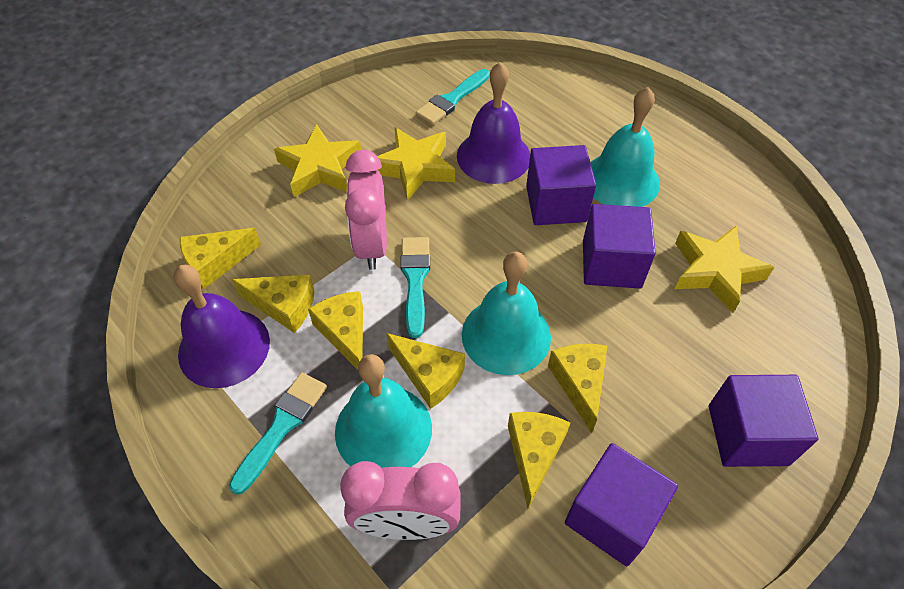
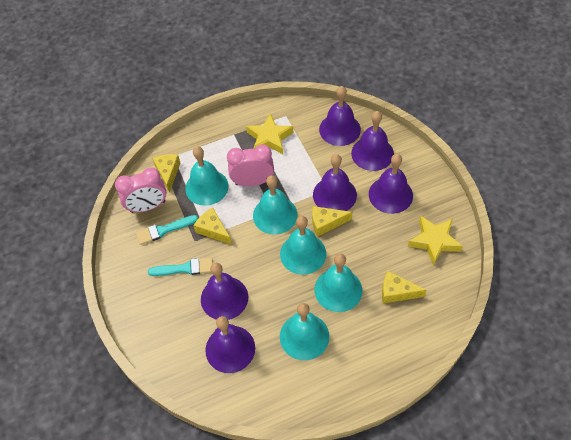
purple bell: [174,265,270,388] [457,62,530,184] = 2 -> [201,263,248,320] [205,316,255,373] [313,154,357,211] [319,86,361,146] [351,111,394,171] [369,154,413,214] = 6
purple cube: [526,145,596,225] [565,443,678,566] [583,204,656,288] [709,375,818,467] = 4 -> none = 0
turquoise bell: [335,354,432,468] [462,252,551,375] [590,87,660,207] = 3 -> [185,147,229,206] [253,175,298,234] [280,216,326,275] [280,303,329,360] [314,254,362,312] = 5
turquoise brush: [229,372,327,495] [400,237,430,338] [416,69,490,125] = 3 -> [136,215,198,245] [148,258,213,276] = 2
yellow cheese: [180,228,261,289] [232,275,315,333] [308,291,363,370] [386,333,465,409] [508,412,570,509] [548,344,607,433] = 6 -> [152,154,180,193] [193,208,232,245] [312,206,352,237] [382,271,427,303] = 4
yellow star: [274,124,361,197] [377,127,455,201] [675,226,774,313] = 3 -> [246,113,293,154] [408,216,463,265] = 2

